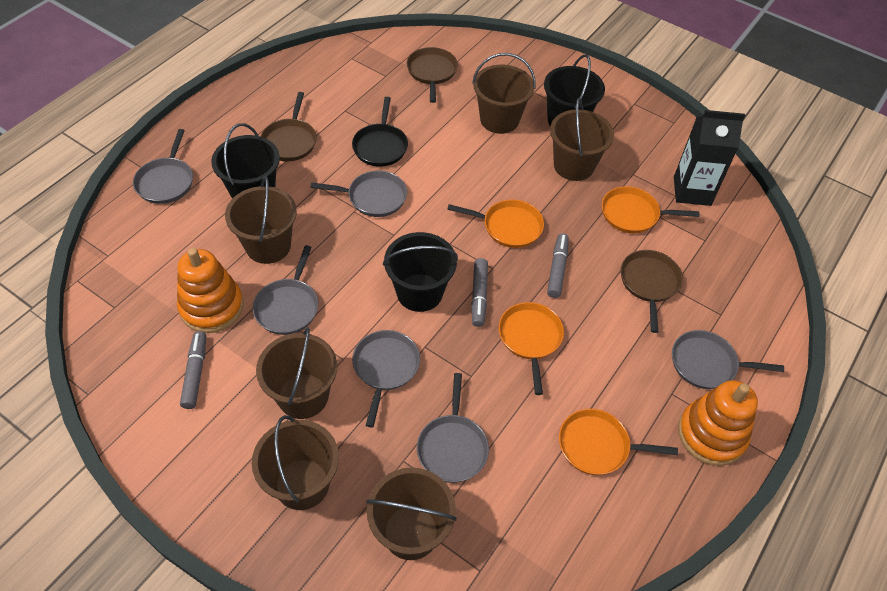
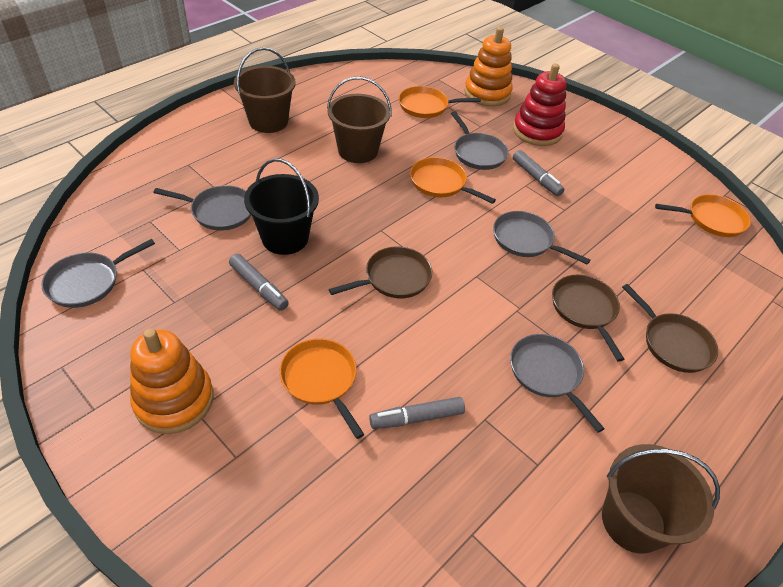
black bucket: [211,123,280,199] [383,232,458,312] [544,54,605,127] = 3 -> [244,158,319,255] = 1
black carton: [674,110,745,206] = 1 -> none = 0
black pan: [352,97,408,167] = 1 -> none = 0
brown bucket: [225,176,297,264] [252,415,339,510] [256,327,337,419] [366,467,457,560] [472,53,536,134] [550,98,614,181] = 6 -> [234,47,295,133] [327,77,392,163] [602,444,720,554] = 3
grey pan: [133,129,193,204] [253,245,318,335] [311,171,407,217] [352,330,420,428] [417,373,489,483] [672,330,784,389] = 6 -> [41,239,155,308] [153,185,251,231] [451,111,508,170] [493,211,590,265] [510,334,605,433] = 5
red stacking toy: none = 0 -> [513,63,567,146] = 1

